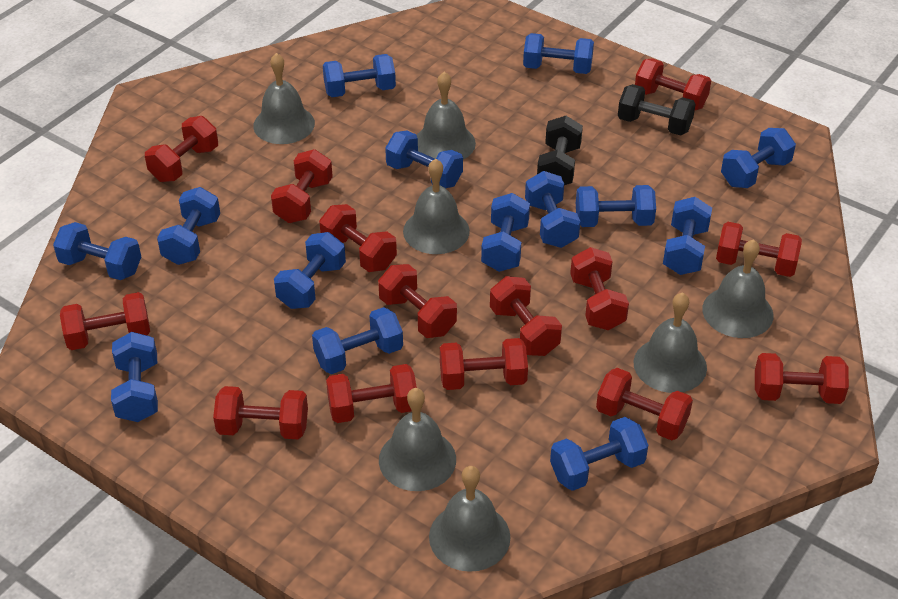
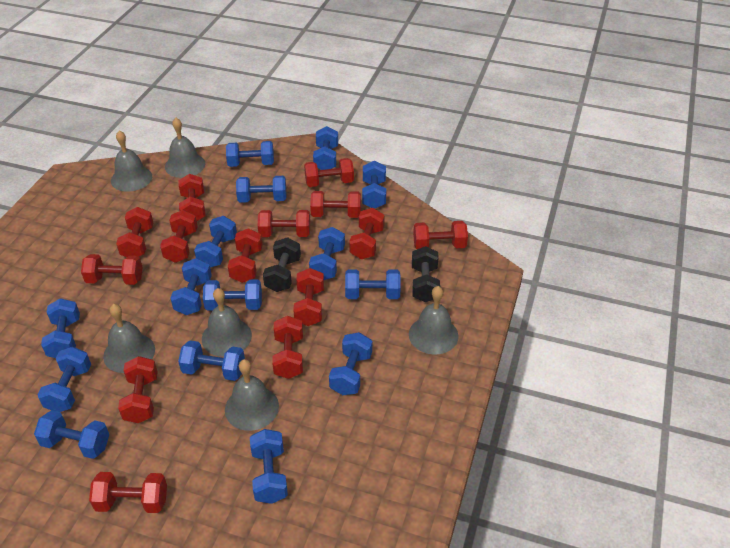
blue dumbbell: [53,222,141,280] [111,332,158,422] [157,187,220,265] [274,232,346,309] [312,307,403,374] [323,54,396,97] [385,131,463,188] [481,193,530,272] [523,33,594,74] [525,171,580,248] [550,417,648,491] [576,185,656,227] [663,197,712,275] [721,128,796,188] = 14 -> [34,410,109,459] [38,347,91,412] [41,298,80,358] [171,258,212,315] [178,341,245,381] [194,216,237,268] [203,280,262,311] [226,141,274,167] [236,176,287,203] [250,429,288,504] [309,227,345,280] [313,126,338,170] [329,332,372,395] [345,269,401,299] [362,161,386,209] = 15
grey bell: [253,53,315,144] [379,388,456,491] [403,159,470,254] [417,72,476,160] [429,466,511,572] [634,292,707,393] [702,239,773,338] = 7 -> [103,304,155,373] [111,131,152,192] [165,118,205,178] [202,288,252,357] [225,359,279,431] [409,286,459,355] = 6

